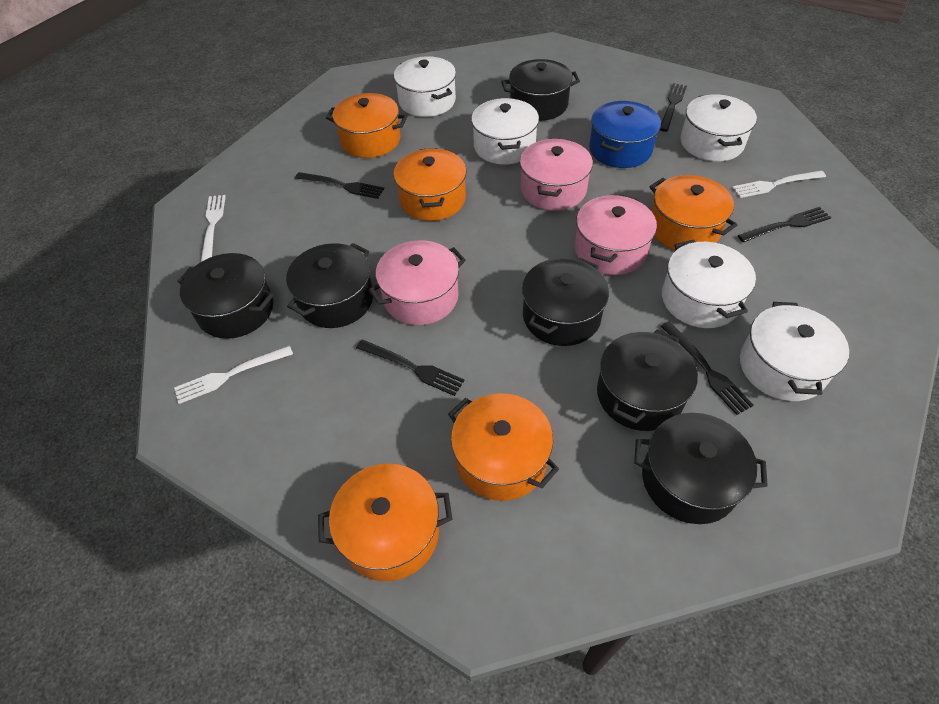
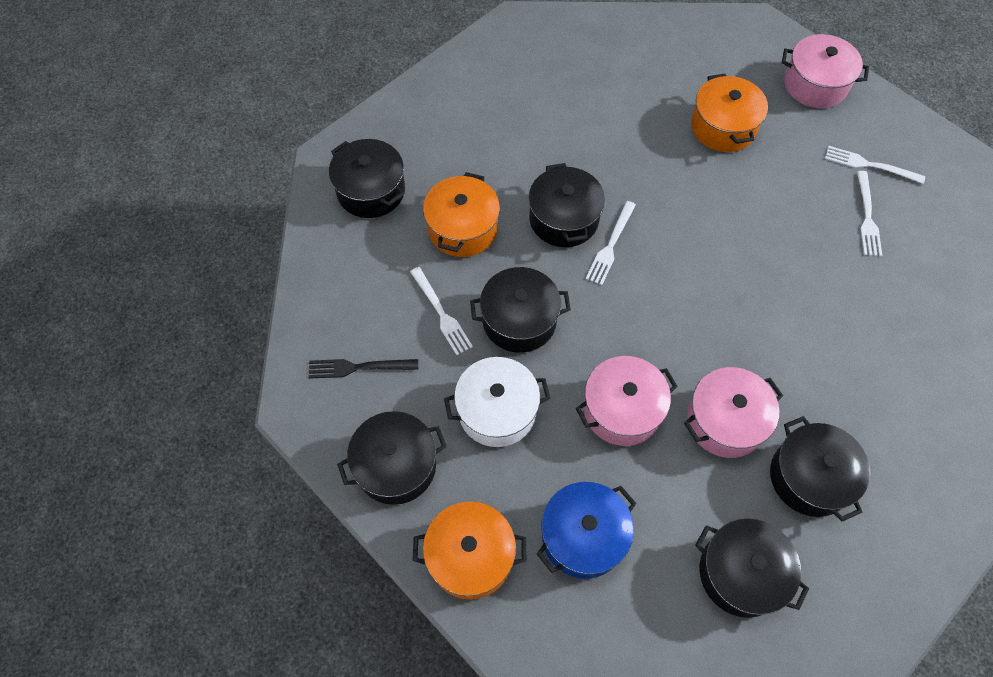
black fork: [295,172,384,199] [356,339,465,396] [660,83,687,132] [661,321,754,415] [738,207,831,242] = 5 -> [308,359,418,379] = 1
orange pot: [318,464,452,581] [326,93,407,158] [394,148,466,221] [448,393,559,501] [649,175,737,250] = 5 -> [413,501,526,600] [423,172,500,257] [691,73,768,152] = 3
white fork: [174,346,293,404] [201,195,226,262] [732,171,826,198] = 3 -> [410,267,473,355] [586,201,636,285] [825,146,925,184] [857,171,882,256] = 4
white pot: [394,56,456,117] [471,98,539,165] [662,239,756,328] [681,94,757,161] [740,302,849,401] = 5 -> [444,357,550,447] = 1

